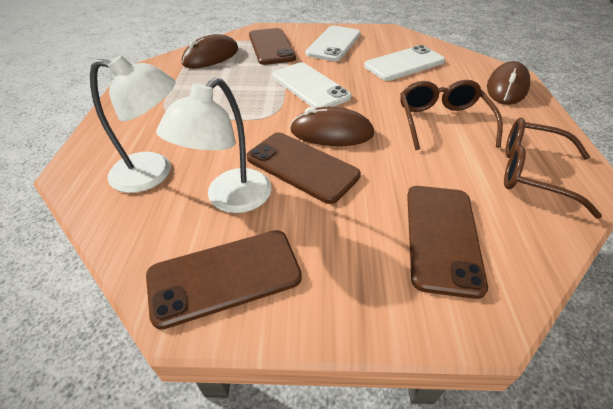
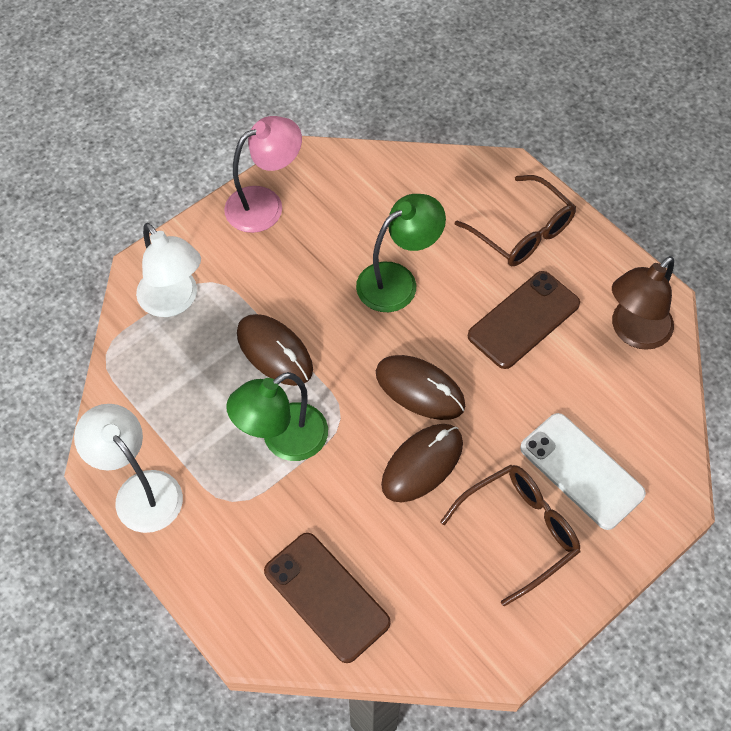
brown lamp: none = 0 -> [612,256,674,350] = 1
brown phone: [146,230,302,330] [246,132,361,204] [249,28,296,65] [407,186,488,299] = 4 -> [264,533,391,663] [468,271,580,369] = 2
green lamp: none = 0 -> [226,372,328,461] [356,194,446,312] = 2
pink lamp: none = 0 -> [224,116,302,233] = 1
white phone: [272,63,351,108] [306,25,361,61] [364,45,445,81] = 3 -> [520,413,646,530] = 1

